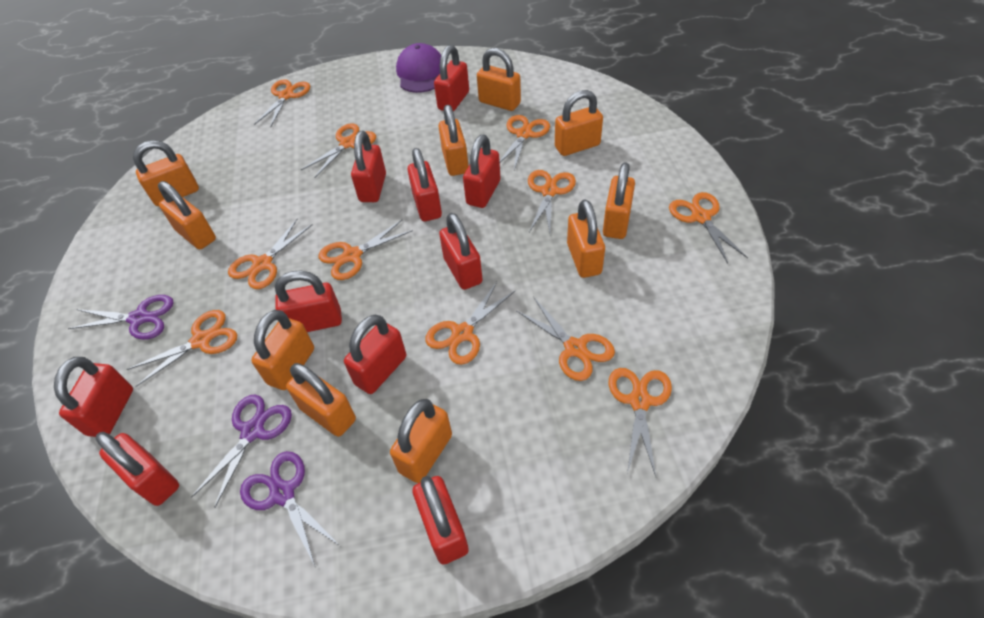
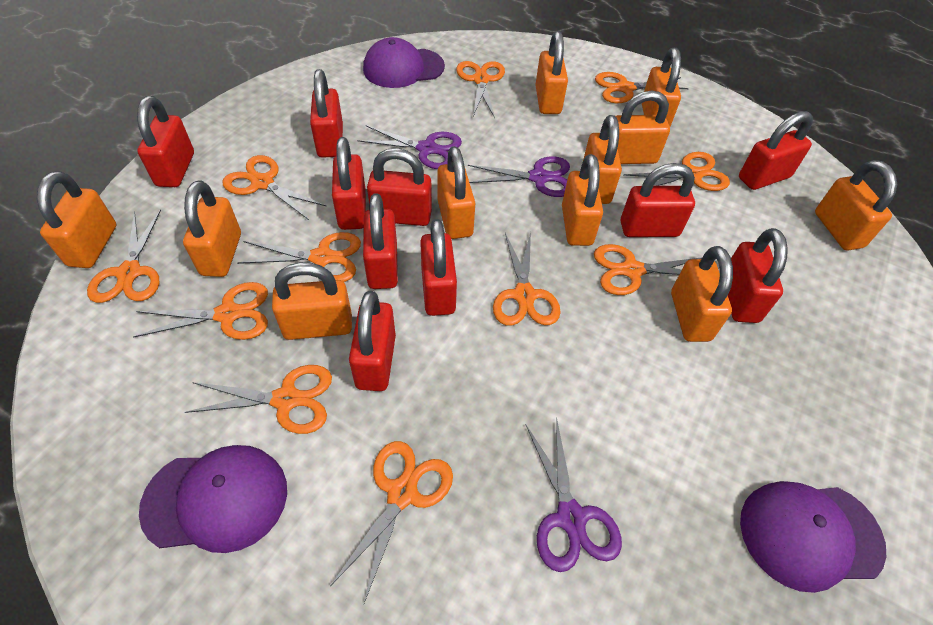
orange padlock: [133,140,199,206] [158,181,216,249] [251,310,314,390] [286,363,356,437] [390,399,452,483] [438,105,469,176] [477,48,521,111] [555,90,603,156] [567,199,605,278] [603,162,635,239] = 10 -> [36,171,116,268] [183,180,241,277] [272,262,352,340] [437,146,475,239] [535,31,568,114] [562,154,603,246] [583,115,622,204] [615,90,670,164] [642,48,681,127] [671,246,733,342] [815,160,897,250] = 11
purple cap: [396,43,441,93] = 1 -> [139,445,287,553] [363,37,445,88] [740,481,886,593] = 3

